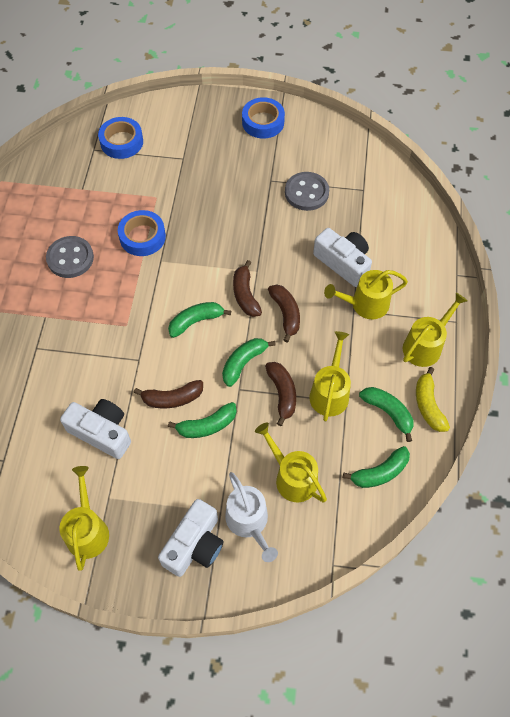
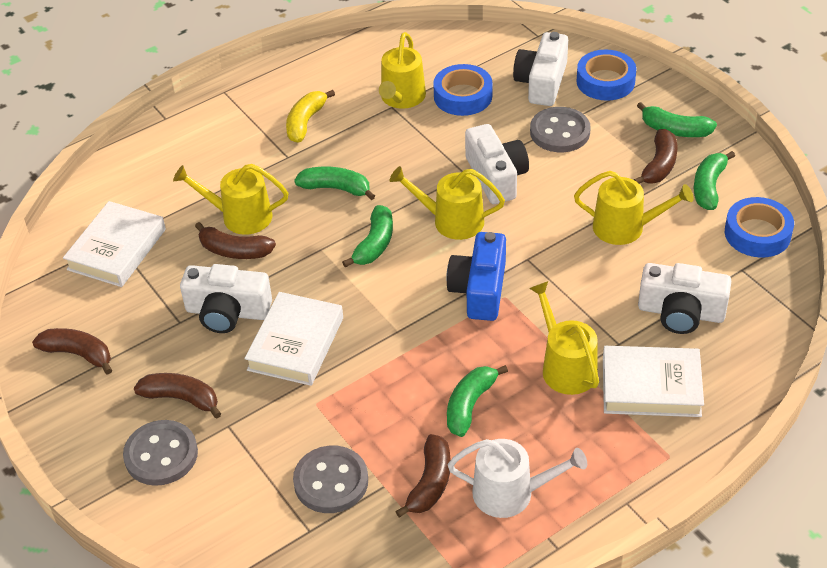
blue camera: none = 0 -> [446,232,506,321] = 1
brown banana: [134,380,203,408] [233,260,262,317] [265,362,296,426] [268,285,300,343] = 4 -> [32,328,112,375] [134,373,221,419] [195,222,276,259] [395,434,450,518] [634,129,678,184] = 5
grey button: [46,236,94,278] [285,172,329,211] = 2 -> [123,420,198,486] [293,446,368,513] [530,107,591,152] = 3
white book: none = 0 -> [63,201,166,287] [244,292,343,386] [603,346,704,417] = 3
white camera: [60,399,131,459] [158,499,224,577] [313,228,372,287] = 3 -> [180,264,272,333] [465,124,529,204] [513,32,568,106] [638,263,731,334] = 4

